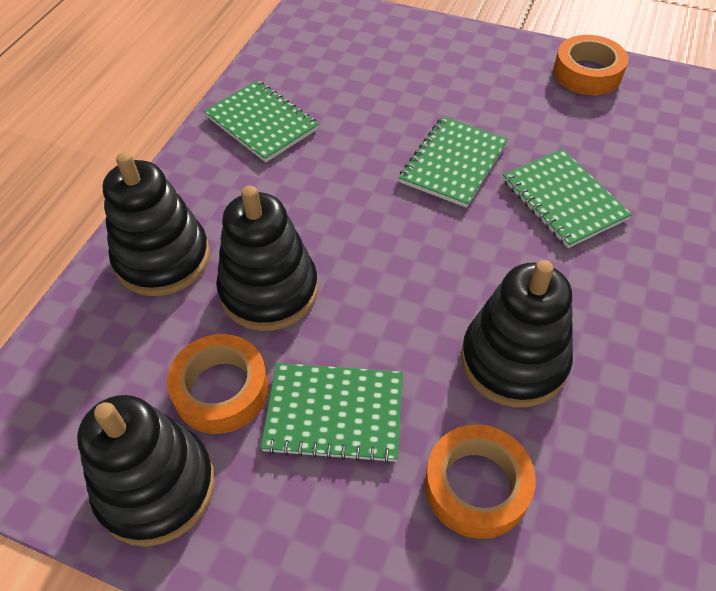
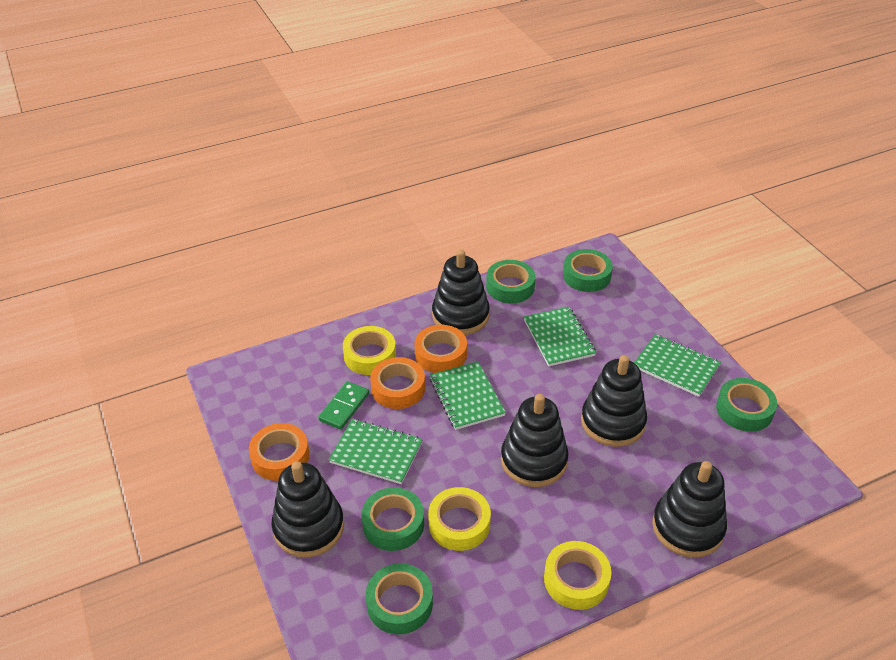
black stacking toy: [77,395,215,546] [103,152,210,296] [216,186,318,331] [461,260,573,408] = 4 -> [271,461,344,557] [432,250,490,335] [501,394,569,487] [581,355,647,447] [652,461,727,558] = 5
green domino: none = 0 -> [318,381,369,430] = 1
green tape: none = 0 -> [362,487,424,551] [366,563,433,634] [486,260,535,304] [563,249,613,292] [716,378,777,432] = 5
yellow tape: none = 0 -> [343,326,396,375] [428,487,491,551] [544,541,611,610] = 3

